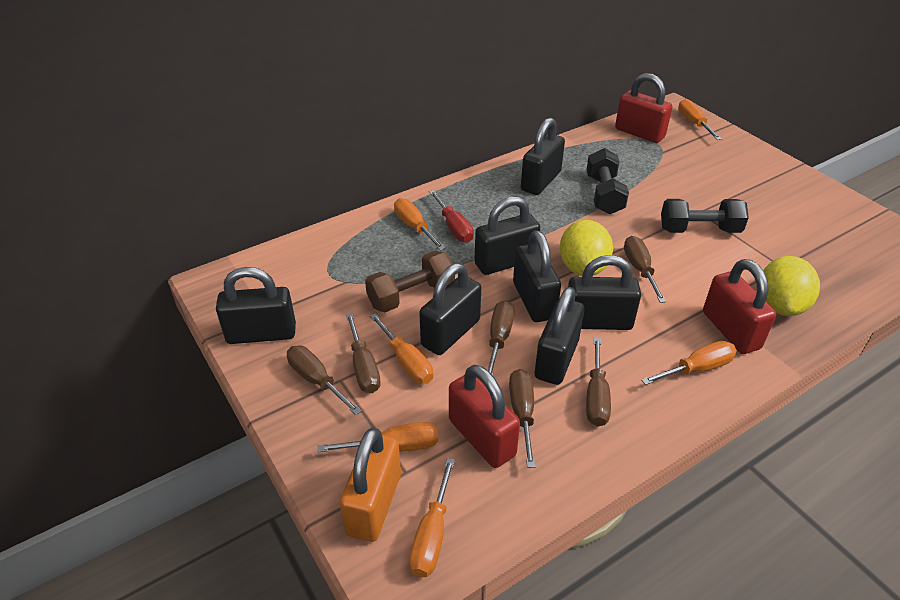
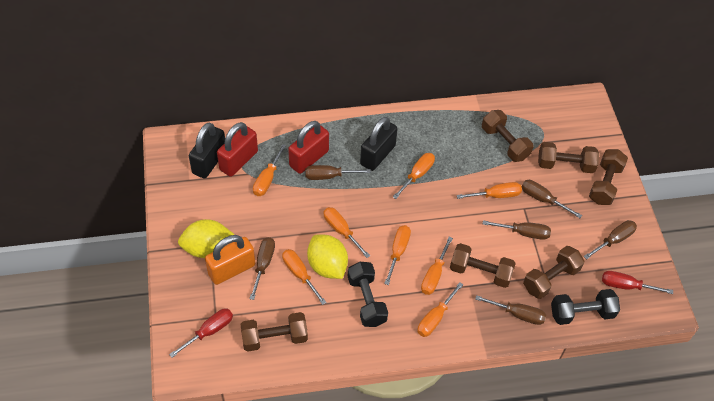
black padlock: [216,267,296,344] [419,263,481,355] [475,196,540,275] [513,230,561,322] [521,117,565,195] [535,287,584,385] [568,255,641,330] = 7 -> [189,123,225,179] [360,117,398,171] = 2
brown dumbbell: [365,251,455,312] = 1 -> [240,312,308,352] [450,243,516,288] [482,110,534,162] [523,246,584,299] [538,142,599,173] [589,149,628,205] = 6
orange screwdriver: [318,422,438,452] [370,313,433,384] [394,198,445,251] [409,458,455,577] [641,341,737,385] [678,99,722,140] = 6 -> [253,144,286,196] [282,249,327,305] [324,207,370,258] [384,225,411,285] [393,153,435,199] [417,282,463,337] [421,237,453,295] [457,182,522,199] = 8
red padlock: [449,365,520,468] [615,73,672,143] [703,259,776,354] = 3 -> [217,122,258,177] [288,121,329,174] = 2
red screwdriver: [429,190,474,243] = 1 -> [169,308,233,358] [602,271,673,294] = 2

